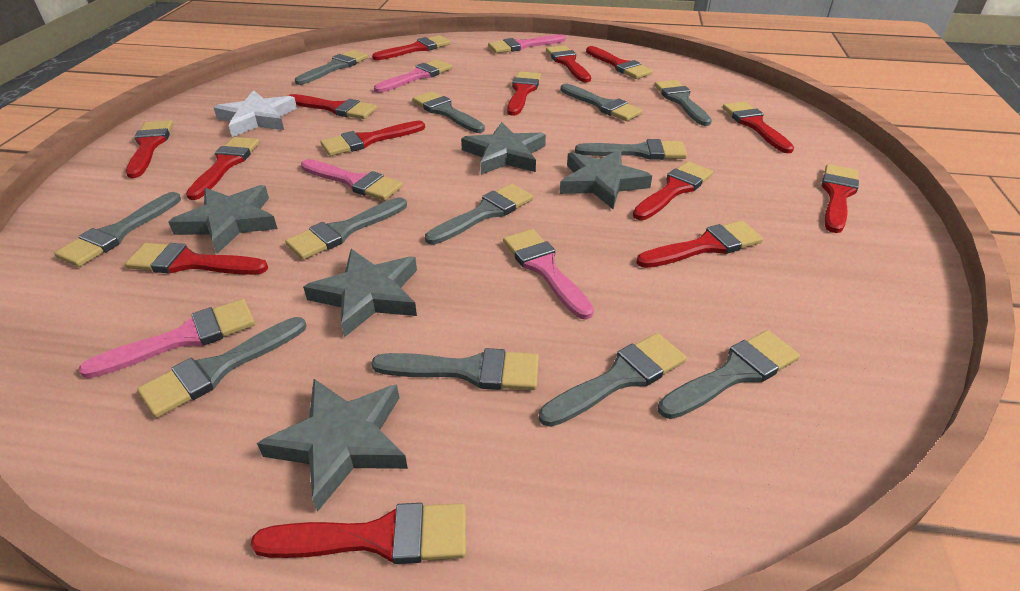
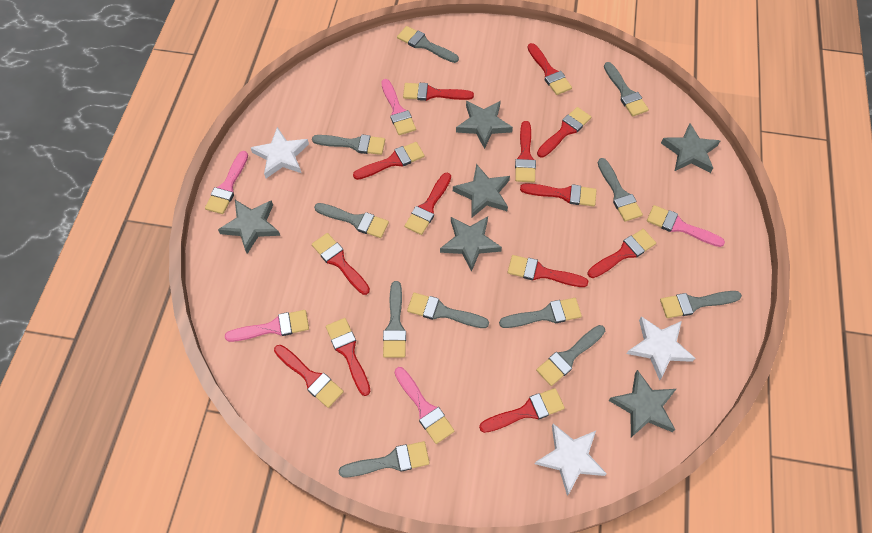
grey brush: [54,192,181,267] [137,317,307,418] [285,197,407,260] [295,50,368,85] [371,348,539,390] [413,91,485,133] [425,184,533,245] [539,333,687,427] [560,84,643,121] [575,139,687,160] [655,80,712,126] [658,330,800,419] = 12 -> [312,134,385,155] [314,203,389,238] [338,441,430,478] [383,281,406,358] [397,26,459,63] [407,293,489,328] [499,298,582,328] [536,325,605,386] [598,158,643,222] [604,62,649,116] [660,291,742,318] = 11
grey star: [169,185,278,254] [257,379,408,512] [303,249,417,337] [461,122,546,175] [560,149,652,209] = 5 -> [218,200,280,254] [440,216,502,272] [453,164,510,217] [456,101,513,149] [608,370,676,437] [661,123,720,173] = 6
red brush: [125,243,268,275] [126,120,173,178] [186,137,260,200] [250,503,466,564] [288,94,377,119] [320,121,425,156] [372,35,451,60] [507,71,541,116] [546,45,591,83] [586,46,653,79] [633,161,713,220] [636,221,763,268] [723,102,794,153] [822,164,859,233] = 14 -> [274,345,344,408] [312,233,370,295] [326,318,371,396] [353,142,425,180] [403,83,474,101] [404,172,451,235] [479,388,565,433] [508,255,588,287] [515,121,536,182] [520,183,597,206] [528,43,572,95] [537,107,591,158] [588,229,656,278] = 13
white star: [213,90,297,137] = 1 -> [251,127,309,178] [535,424,607,496] [626,316,695,380] = 3

